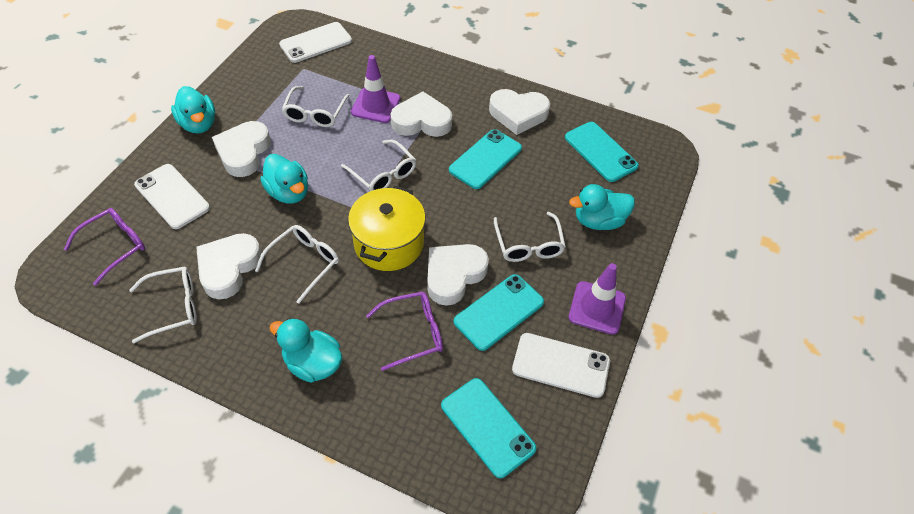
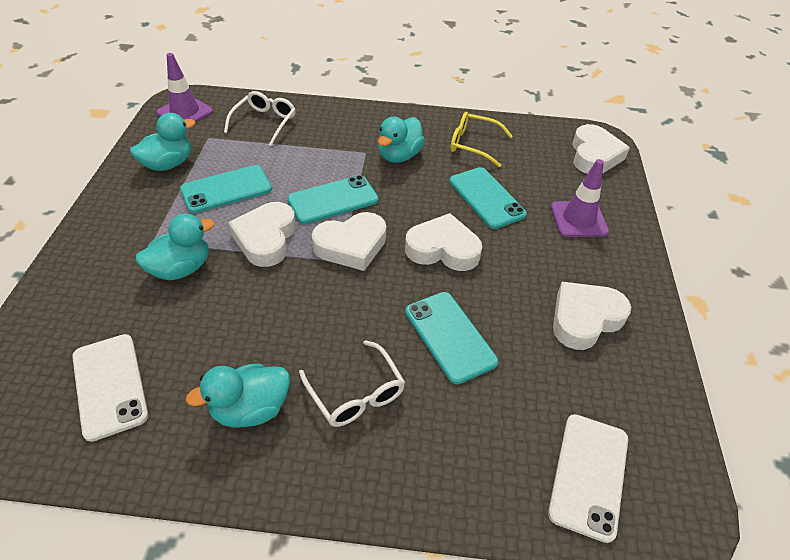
purple glasses: [64,208,145,286] [366,292,443,371] = 2 -> none = 0
white glasses: [129,267,197,343] [255,225,339,304] [282,86,350,127] [341,140,416,191] [494,212,566,262] = 5 -> [224,91,296,146] [299,340,405,427] = 2
white phone: [134,164,210,229] [279,22,352,63] [512,333,610,398] = 3 -> [72,334,148,442] [548,414,628,543] = 2
yellow glasses: none = 0 -> [450,112,513,167] = 1
yellow pot: [348,186,426,271] = 1 -> none = 0

